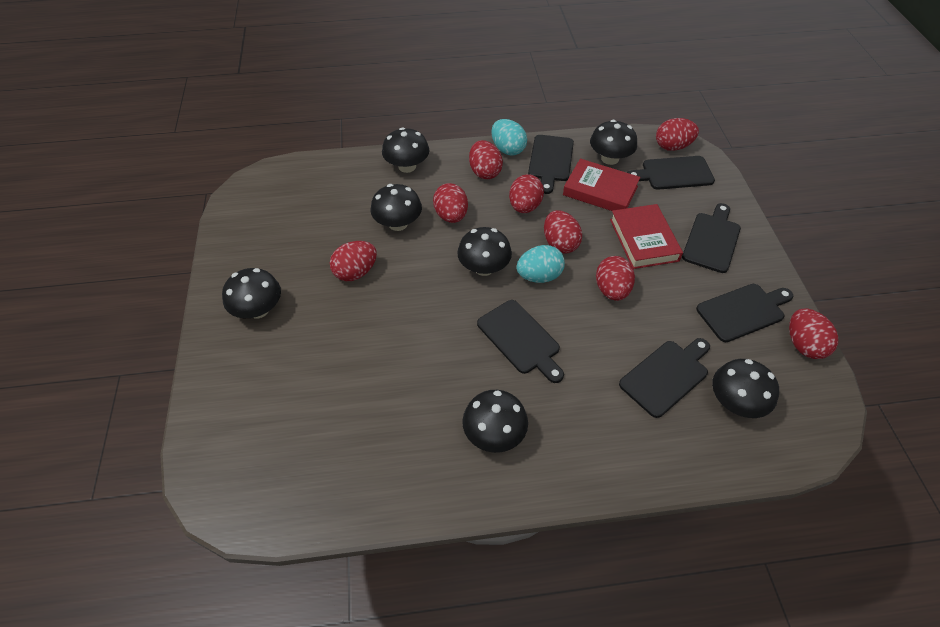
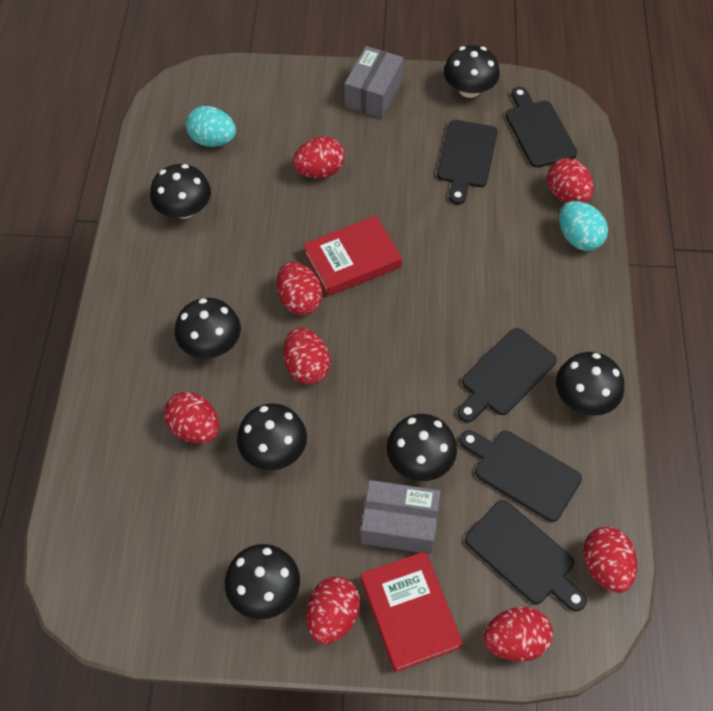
black cutting board: [477,300,564,383] [528,135,574,194] [619,338,710,418] [627,156,715,190] [682,203,741,273] [696,284,793,342] = 6 -> [437,120,498,204] [457,328,557,422] [459,430,582,522] [465,500,587,612] [505,87,577,168] = 5
grey box: none = 0 -> [344,46,404,118] [361,480,440,554] = 2

